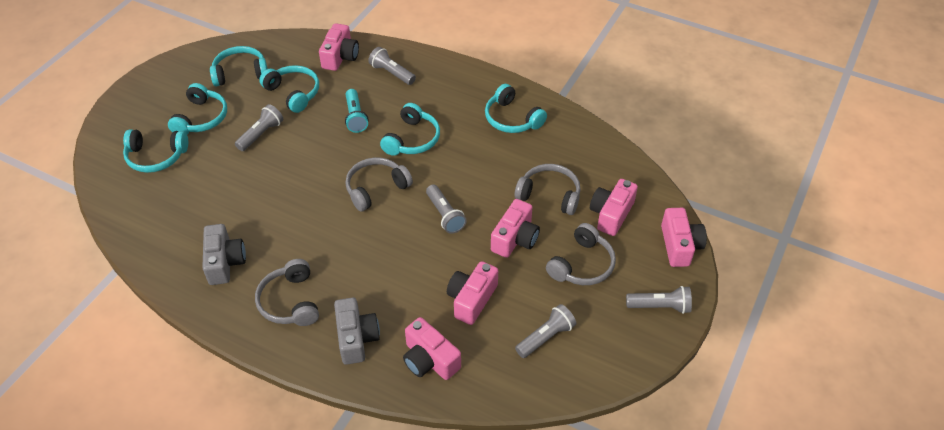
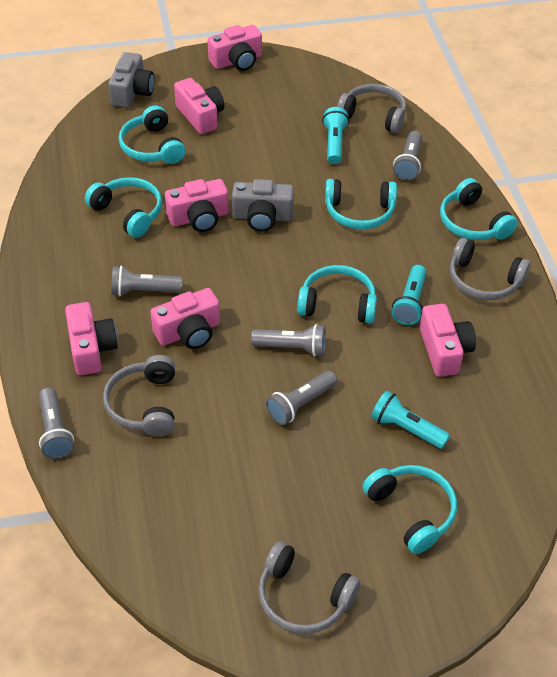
turquoise flashlight: [345,89,368,133] = 1 -> [322,107,349,164] [371,391,450,449] [392,265,427,325] = 3

